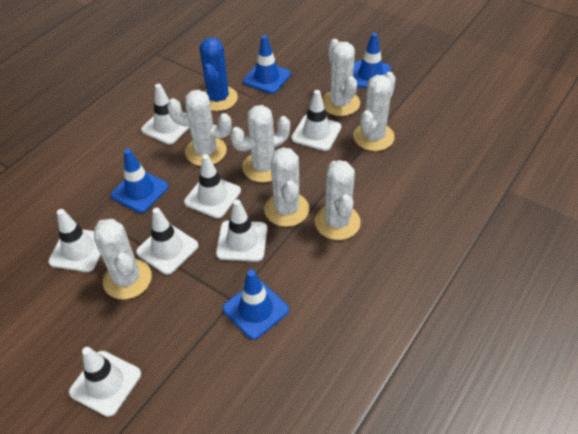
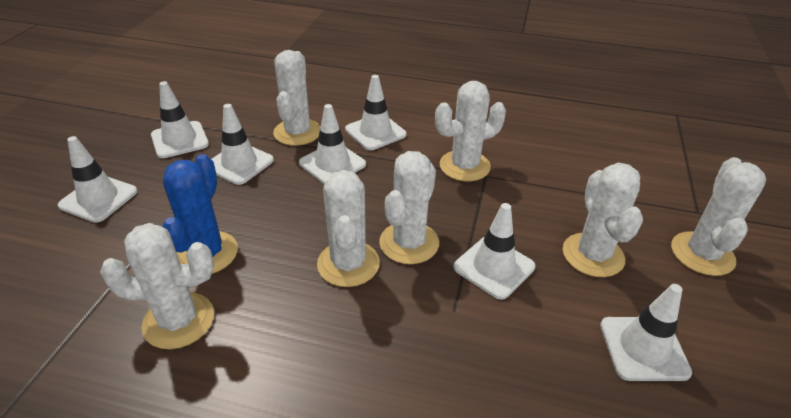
blue traffic cone: [111,149,169,213] [223,270,289,340] [243,35,291,94] [353,33,391,88] = 4 -> none = 0

